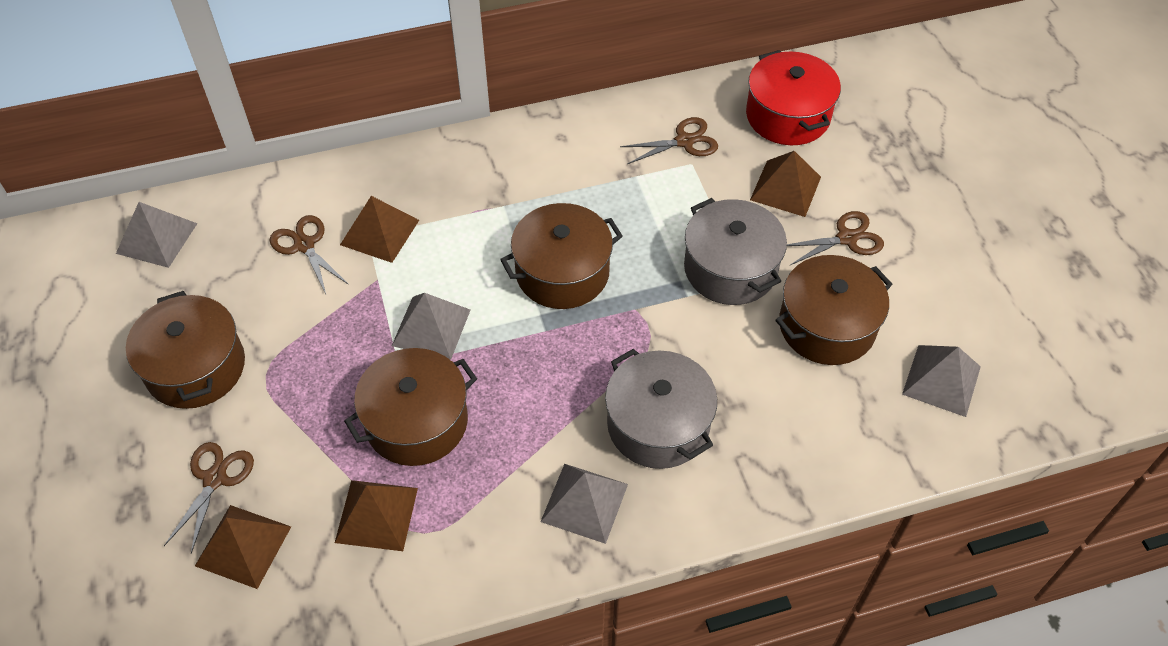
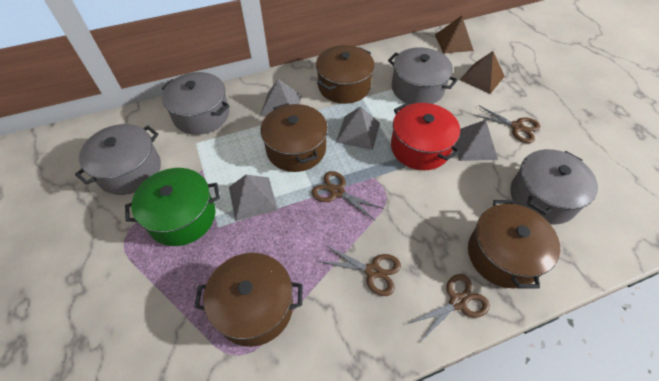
brown pyramid: [195,505,291,589] [335,480,418,551] [340,196,419,263] [750,151,821,217] = 4 -> [435,16,474,53] [460,51,505,94] = 2
green pot: none = 0 -> [125,168,220,246] = 1
grey pot: [605,349,717,469] [684,198,787,305] = 2 -> [75,124,161,195] [162,72,230,135] [388,47,458,104] [510,149,598,225] = 4

